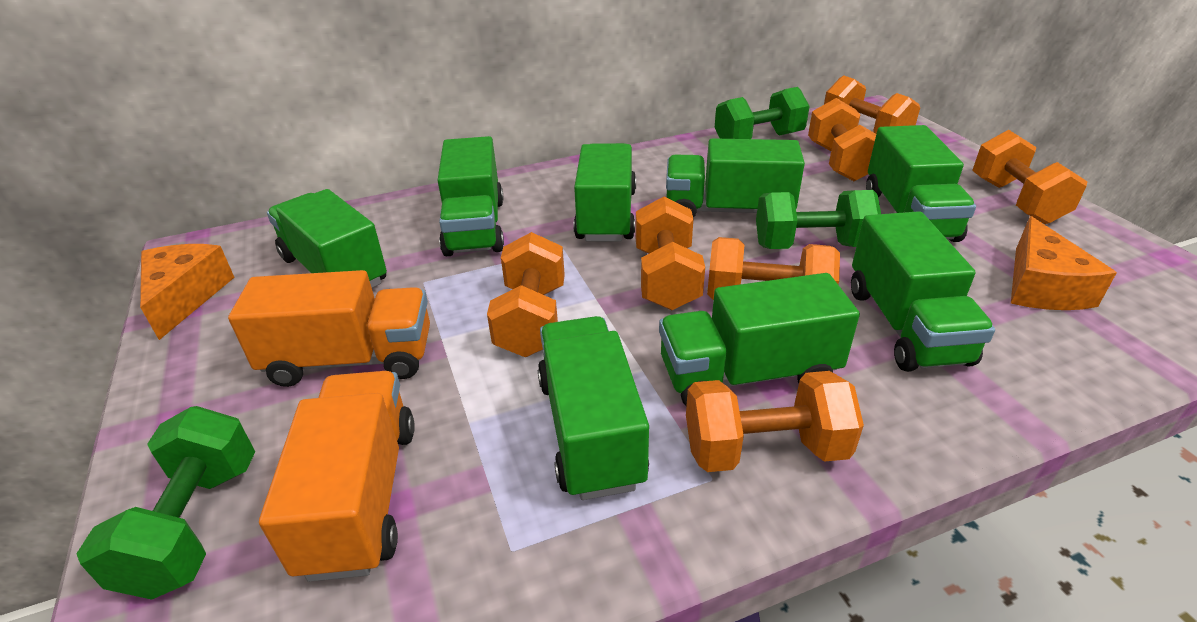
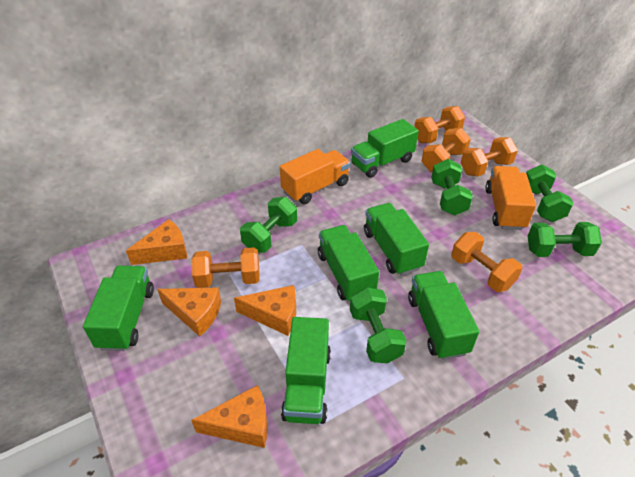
green dumbbell: [76,406,255,600] [715,87,810,139] [756,190,881,249] = 3 -> [240,197,297,252] [350,287,407,363] [431,159,473,215] [526,165,574,222] [528,222,602,257] = 5
green truck: [267,189,387,288] [437,136,504,256] [538,316,649,500] [574,143,636,242] [659,273,860,406] [666,138,805,218] [851,211,995,372] [866,125,976,242] = 8 -> [83,265,154,351] [281,317,331,424] [318,225,379,301] [351,119,419,178] [364,203,429,275] [408,271,479,360] = 6
orange cheese: [140,244,235,340] [1011,216,1117,310] = 2 -> [126,219,187,265] [157,287,221,337] [191,385,268,448] [234,285,296,336] = 4
orange dumbbell: [487,232,565,357] [636,197,705,310] [686,371,864,472] [707,237,840,300] [808,98,876,181] [824,75,920,134] [972,130,1088,224] = 7 -> [191,247,260,288] [414,106,465,143] [422,128,471,172] [451,232,523,292] [461,137,518,177] = 5

